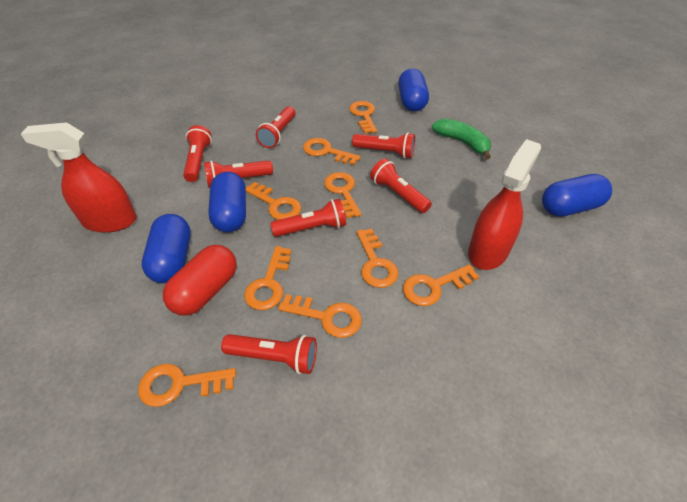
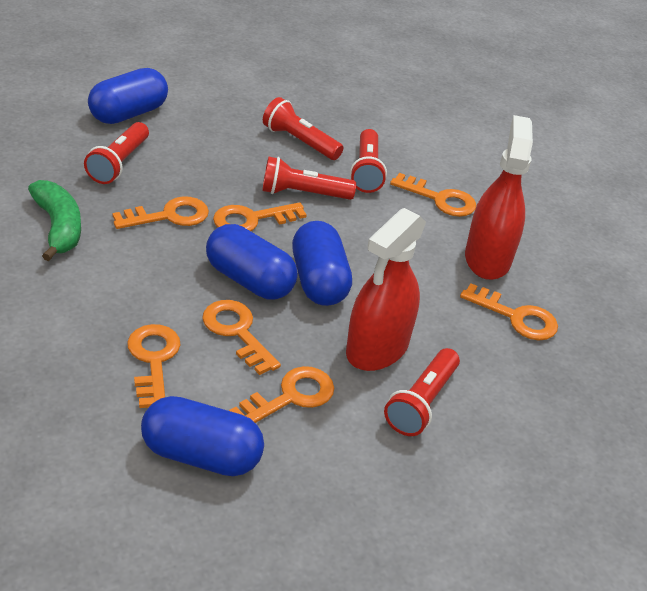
orange key: [138,364,236,407] [244,246,291,310] [246,182,301,220] [278,294,362,338] [303,138,361,165] [324,172,362,218] [349,101,377,133] [356,228,398,288] [403,264,479,306] = 9 -> [112,196,209,229] [127,324,180,408] [202,300,281,375] [213,202,307,231] [229,366,334,423] [390,173,476,217] [460,283,558,340] = 7
red capsule: [163,245,237,316] = 1 -> none = 0
red flashlight: [183,125,212,182] [204,160,273,188] [221,334,317,374] [256,106,296,148] [270,199,346,237] [352,133,415,159] [370,159,432,213] = 7 -> [84,122,149,184] [262,157,356,200] [263,97,343,160] [350,129,387,193] [384,348,460,436] = 5

